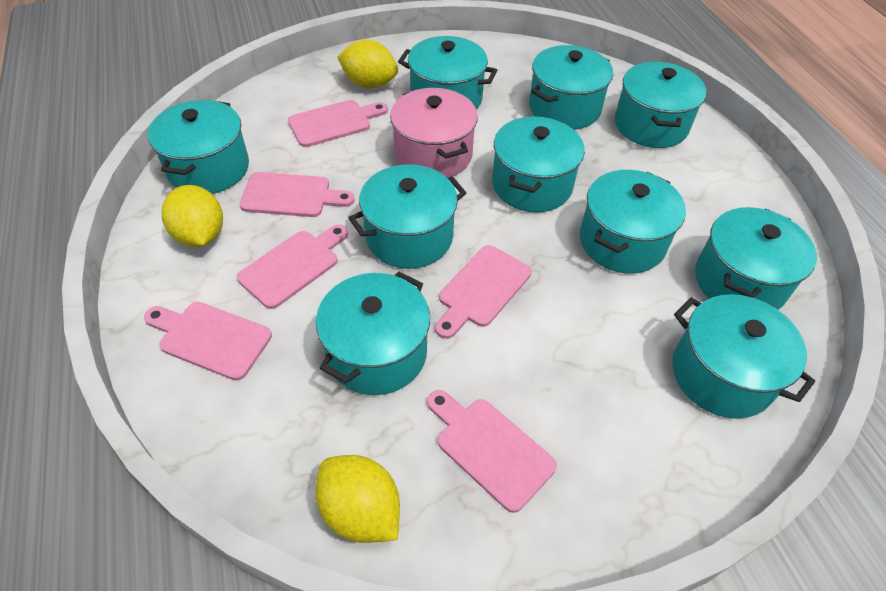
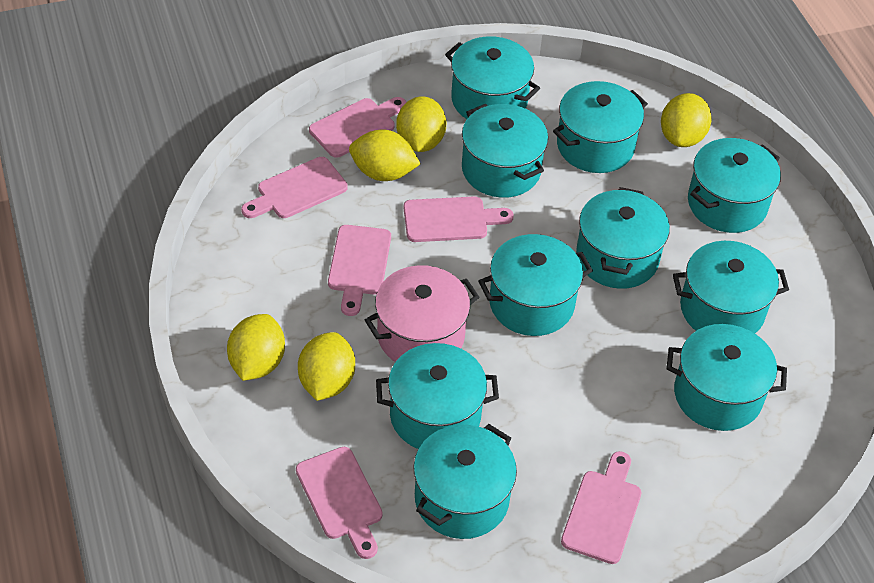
yellow lemon: [162,185,223,247] [316,455,400,543] [337,40,398,88] = 3 -> [227,314,285,381] [298,332,355,401] [349,130,420,181] [396,96,446,152] [661,93,712,147] = 5

